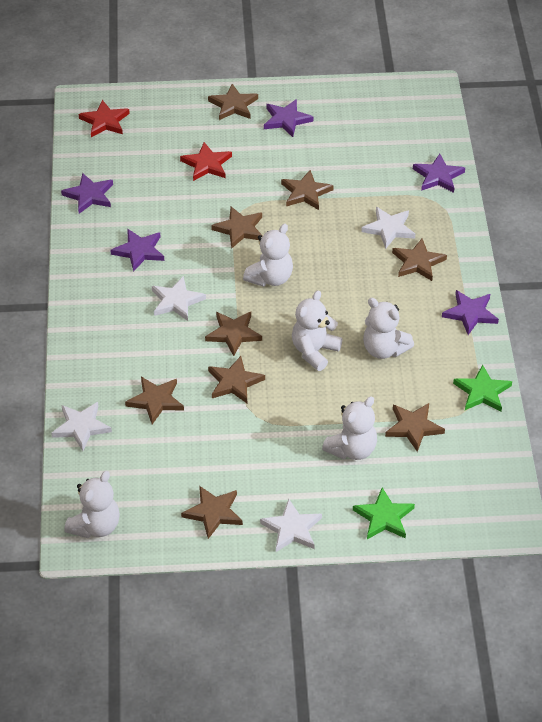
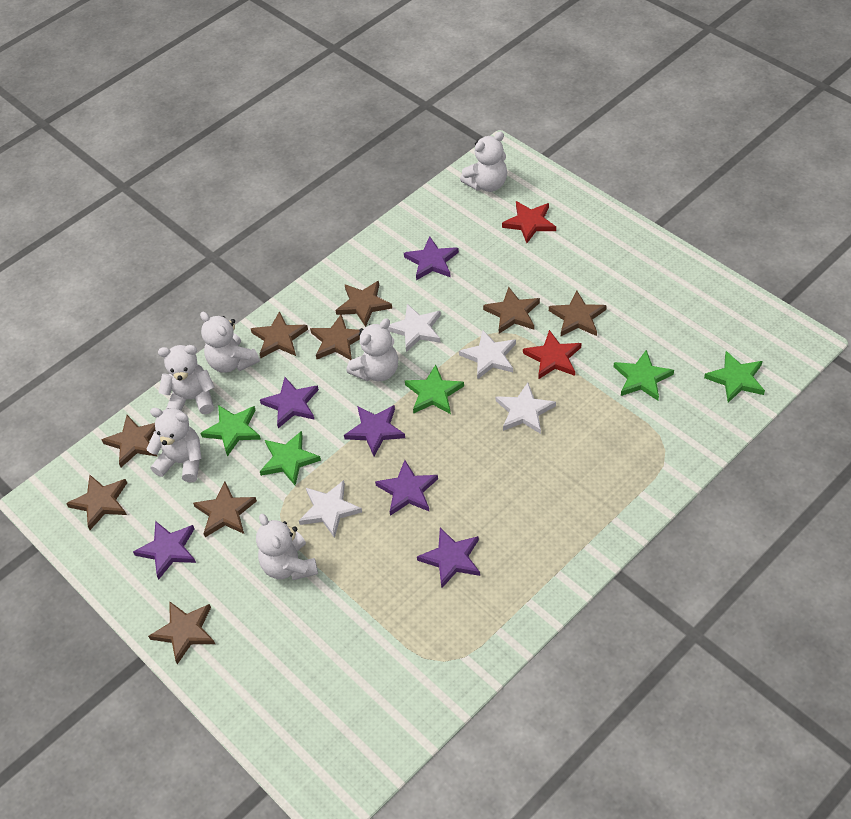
green star: [353,487,415,539] [453,364,512,412] = 2 -> [200,405,261,457] [260,431,321,485] [405,365,464,414] [614,350,674,400] [704,351,765,403] = 5
purple star: [61,173,113,214] [110,229,164,272] [264,99,313,137] [413,154,465,193] [442,290,499,335] = 5 -> [133,521,196,579] [260,377,319,428] [344,405,405,456] [375,460,438,516] [404,237,459,280] [417,528,480,588] = 6
white teddy bear: [64,471,120,538] [243,224,293,287] [292,290,343,371] [322,396,377,460] [363,298,414,359] = 5 -> [147,408,202,482] [158,345,214,414] [200,312,260,373] [256,514,318,580] [347,318,398,381] [460,131,507,192] = 6

